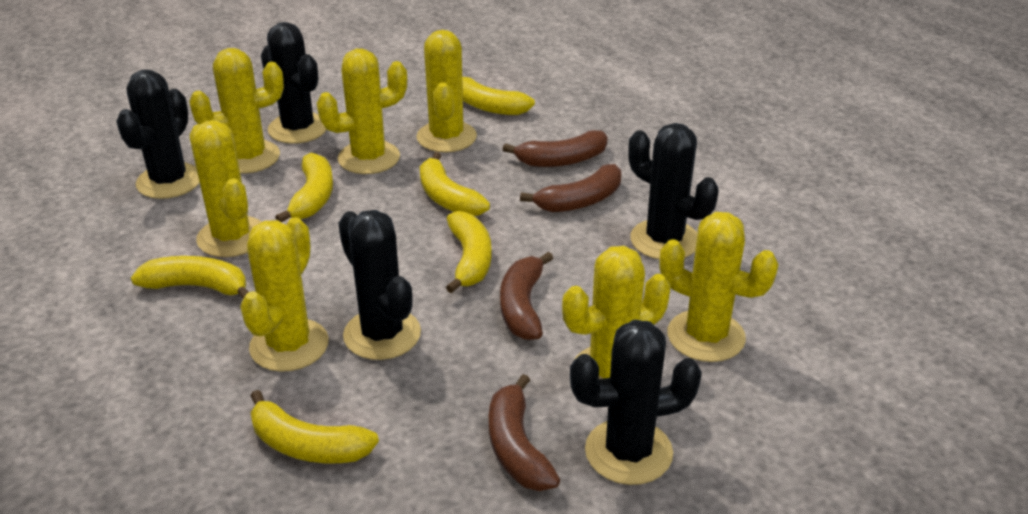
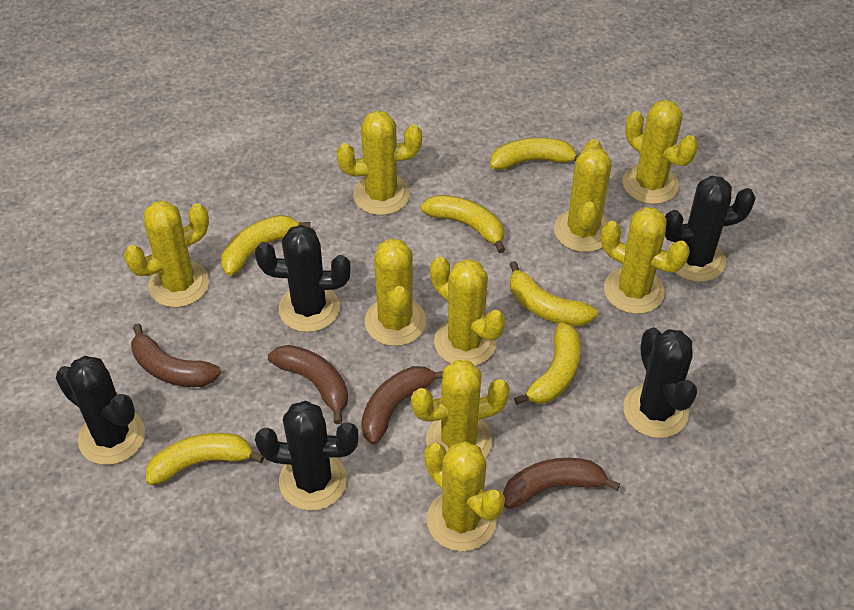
yellow cactus: [189,48,284,174] [190,120,261,257] [240,217,329,372] [317,48,407,174] [417,30,477,152] [562,246,670,379] [659,212,779,362] = 7 -> [124,201,209,308] [337,110,422,215] [365,238,426,346] [411,360,510,458] [424,441,505,551] [430,256,505,366] [554,139,612,252] [601,207,690,314] [622,100,698,204] = 9

